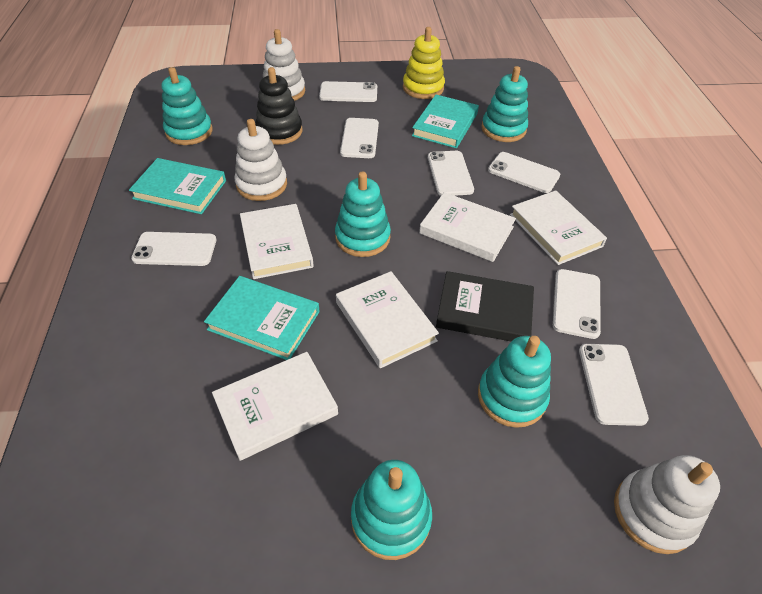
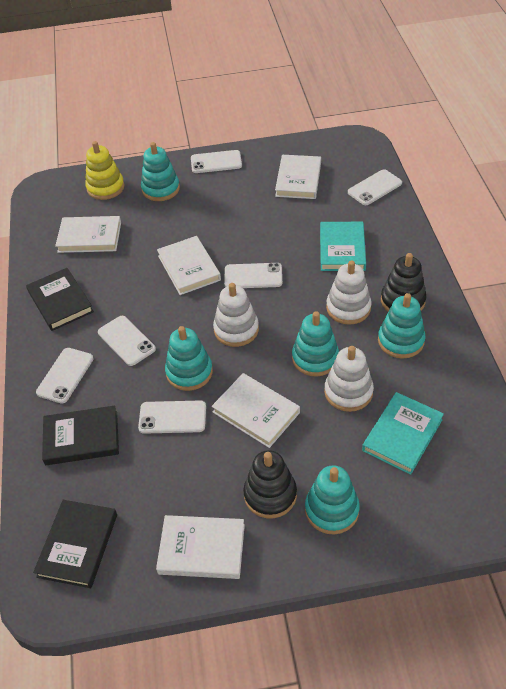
black book: [436,271,534,342] = 1 -> [26,268,94,331] [33,500,117,588] [42,405,119,465] = 3
black stacking toy: [255,67,302,145] = 1 -> [243,450,297,518] [381,253,426,312] = 2
turquoise book: [129,158,226,214] [204,276,320,360] [412,95,479,148] = 3 -> [320,222,366,271] [362,392,444,475] = 2
white phone: [131,232,216,266] [319,81,377,102] [340,118,379,158] [428,151,474,196] [488,152,560,193] [553,269,601,339] [579,344,649,426] = 7 -> [36,348,94,403] [98,316,156,366] [138,400,206,434] [191,150,242,173] [224,263,282,288] [348,169,402,205] = 6

